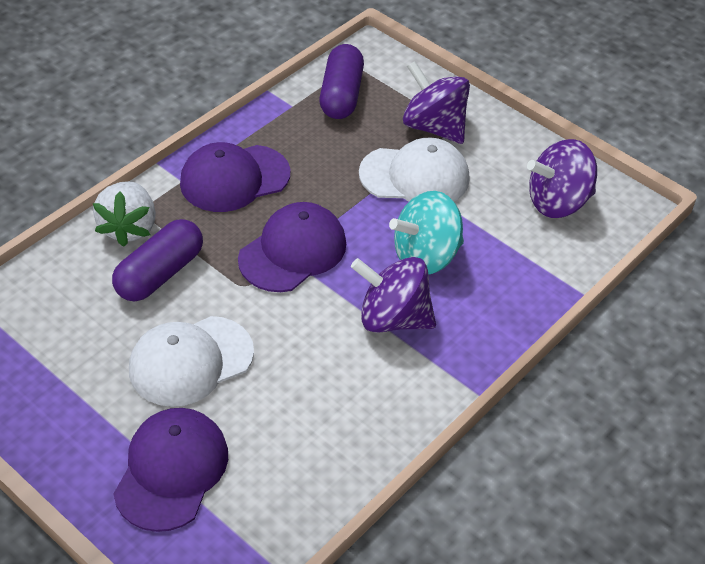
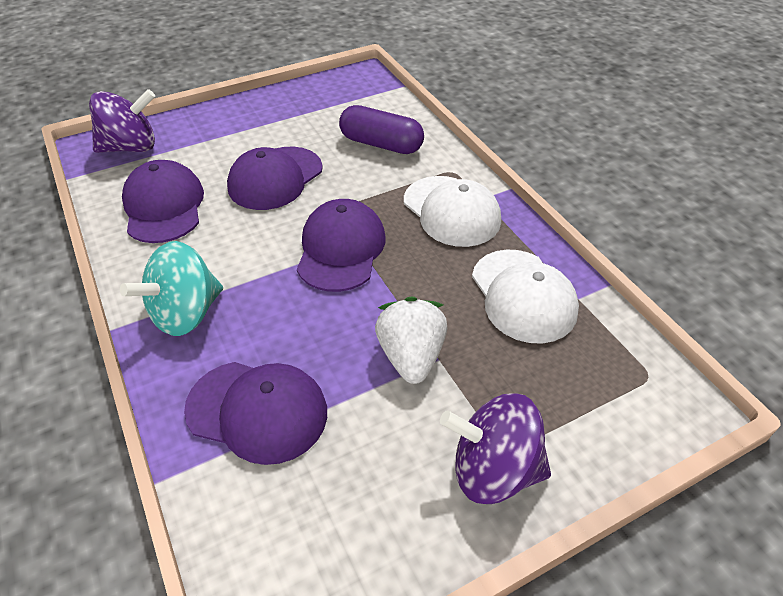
purple cap: [113,408,228,532] [180,142,290,212] [238,202,346,292] = 3 -> [122,160,204,243] [184,362,327,465] [227,147,323,210] [297,199,386,292] = 4
purple capsule: [112,219,203,301] [319,44,364,119] = 2 -> [339,105,424,154] = 1
purple spinning top: [351,257,436,333] [403,61,470,144] [527,139,597,218] = 3 -> [89,89,155,153] [440,393,551,504] = 2

